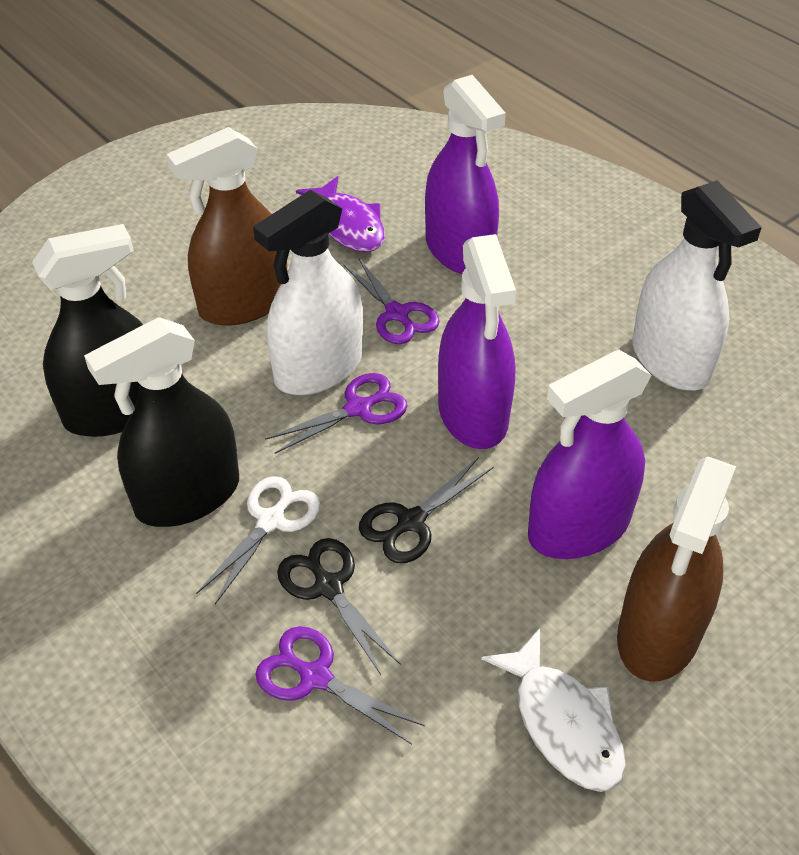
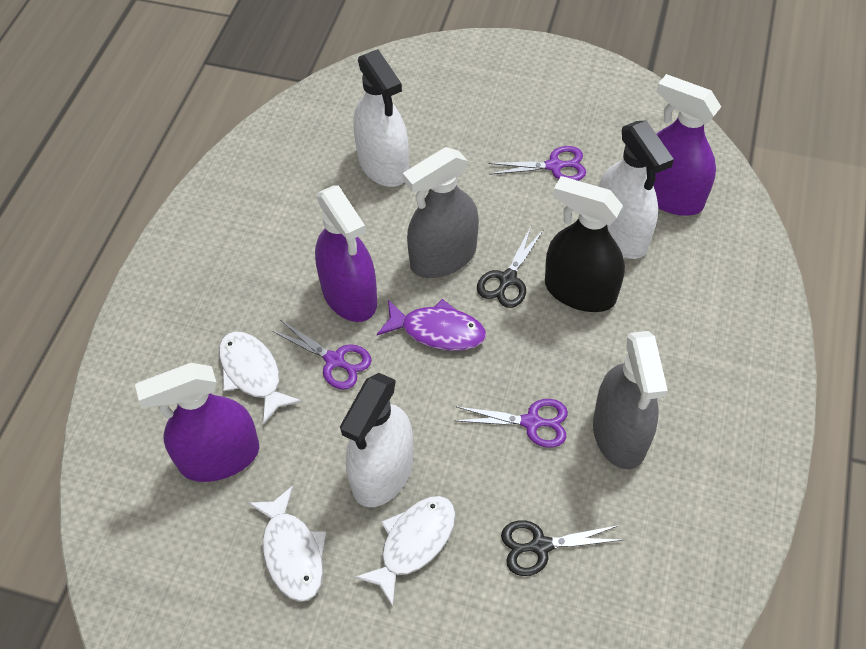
black spray bottle: [32,224,143,437] [84,317,239,527] = 2 -> [545,176,625,312] = 1
brown spray bottle: [167,127,287,326] [617,457,737,681] = 2 -> none = 0
grey spray bottle: none = 0 -> [403,147,479,278] [593,331,668,469] = 2
white fish: [481,628,626,792] = 1 -> [219,331,302,425] [248,486,326,602] [355,496,456,607] = 3
white scissors: [196,476,321,604] = 1 -> none = 0
white spray bottle: [253,189,363,395] [632,180,762,390] = 2 -> [340,373,413,507] [353,49,409,187] [598,120,674,259] = 3

